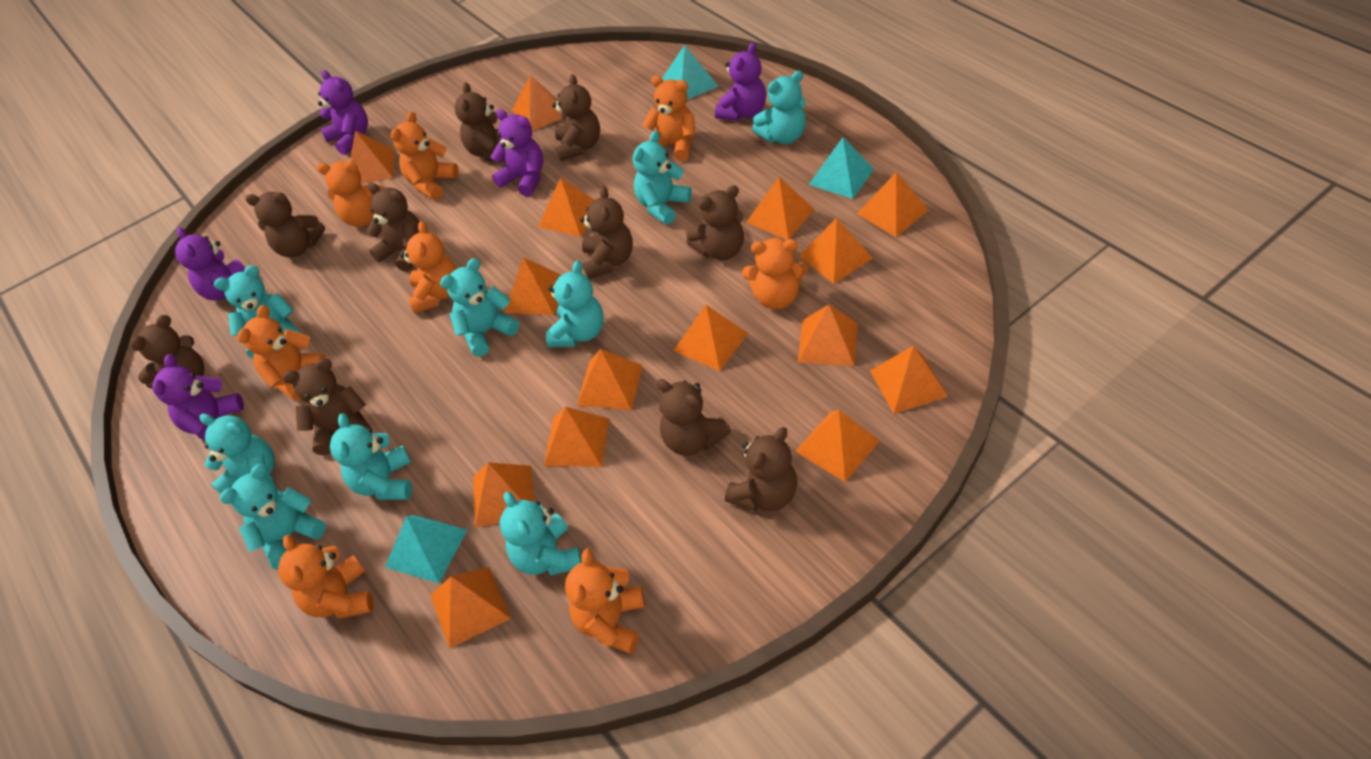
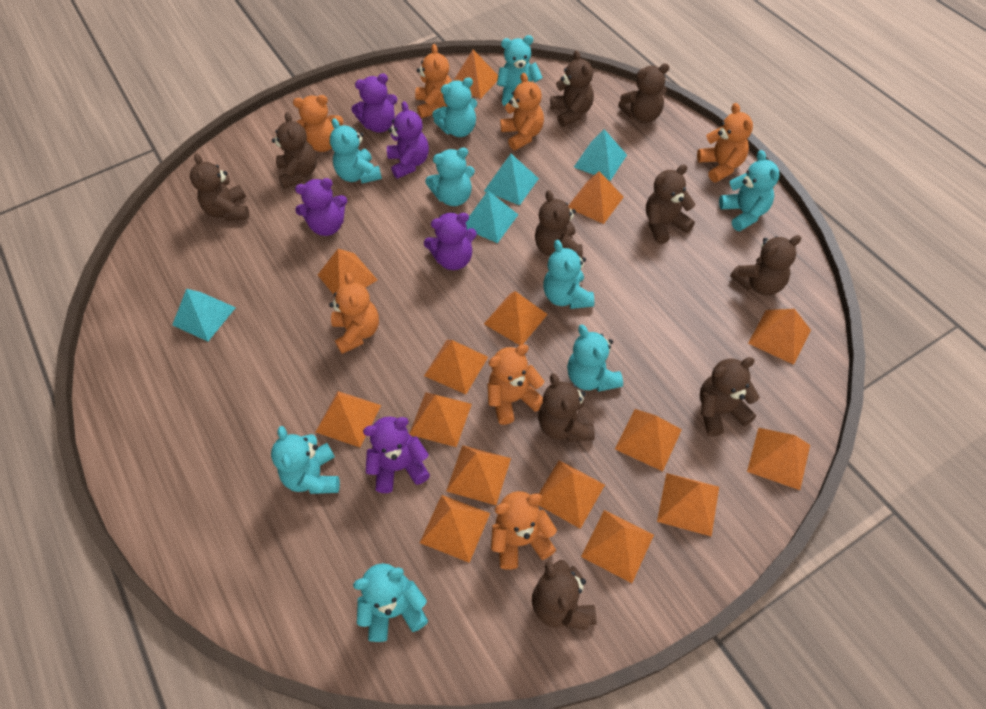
orange teddy bear: [238,305,326,401] [278,535,374,619] [317,161,384,227] [391,112,459,200] [400,221,457,314] [565,548,645,654] [642,75,695,161] [742,238,808,310] = 8 -> [293,95,343,152] [329,273,379,354] [415,44,452,118] [487,344,545,425] [491,491,557,570] [500,73,544,150] [697,103,753,182] = 7
turquoise pyramid: [385,515,467,583] [662,45,719,100] [809,137,874,199] = 3 -> [172,289,236,341] [466,191,518,243] [484,154,539,205] [574,129,627,181] = 4

